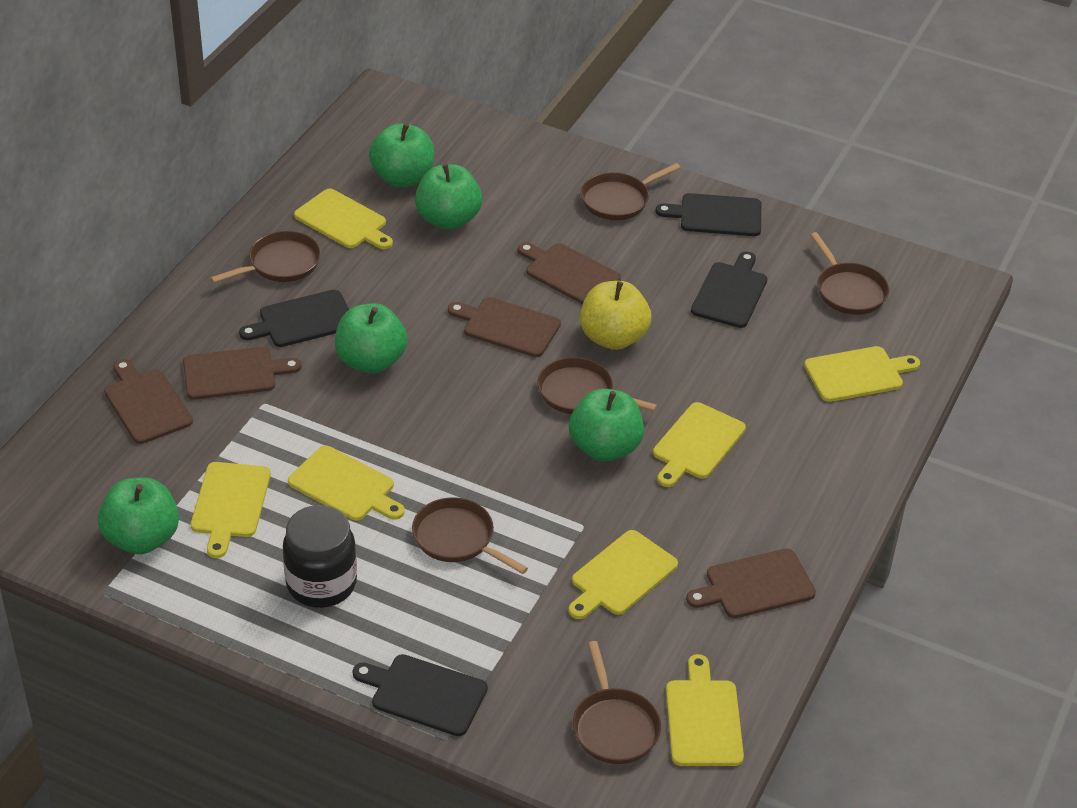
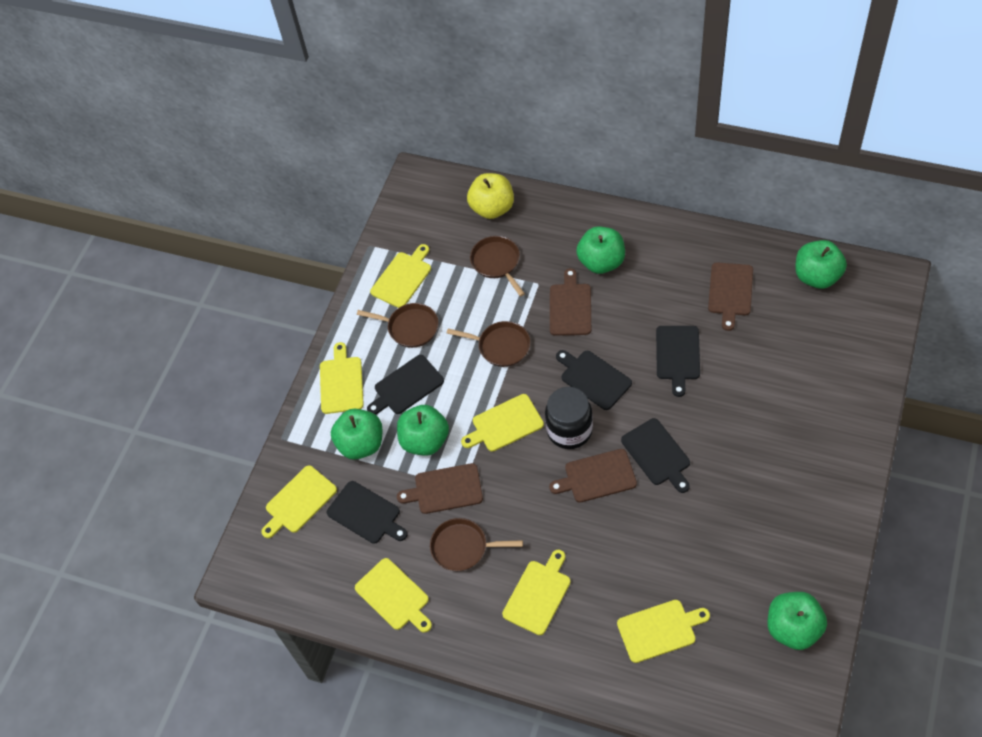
black cutting board: [239,290,349,347] [353,654,488,736] [655,193,761,236] [691,251,767,328] = 4 -> [327,481,408,544] [367,355,444,415] [556,350,632,410] [621,418,690,493] [656,326,700,397] = 5
brown cutting board: [104,359,193,444] [183,347,302,400] [448,297,561,357] [518,242,621,304] [686,549,816,618] = 5 -> [397,463,483,514] [549,449,637,503] [550,268,591,336] [708,262,753,331] = 4
brown pan: [210,231,321,283] [412,497,528,574] [537,357,657,414] [573,641,661,764] [581,163,680,220] [810,232,889,315] = 6 -> [357,303,438,348] [430,518,523,571] [447,321,530,367] [470,236,525,297] = 4

